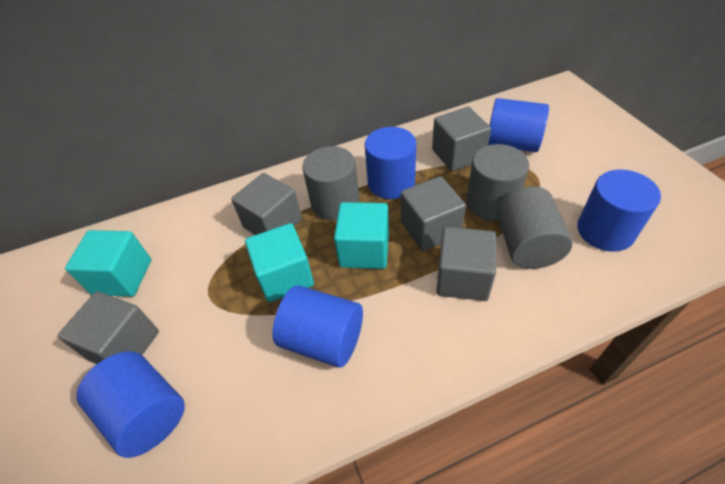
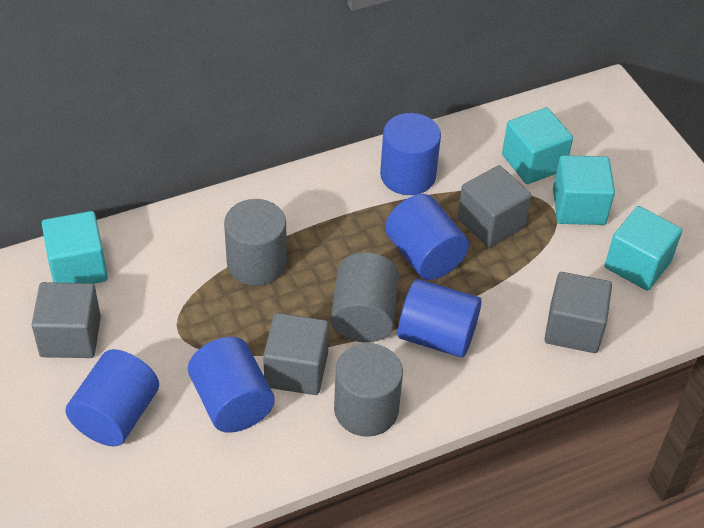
grey cube: [58,291,159,364] [231,173,302,235] [401,176,466,251] [432,107,491,171] [436,227,496,301] = 5 -> [31,282,101,358] [263,313,329,395] [457,165,532,248] [544,272,612,353] = 4
turquoise cube: [65,230,151,297] [245,223,314,302] [334,202,389,269] = 3 -> [42,211,108,284] [502,107,573,184] [553,155,615,225] [605,206,682,291] = 4

